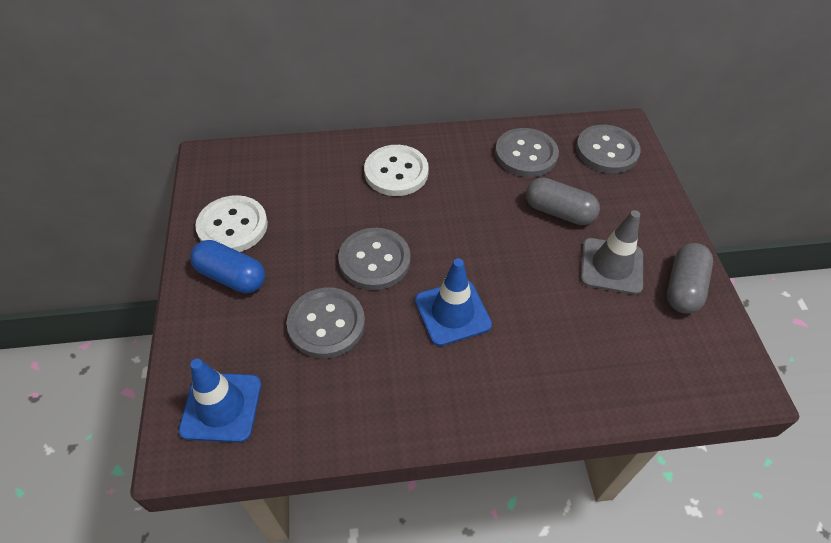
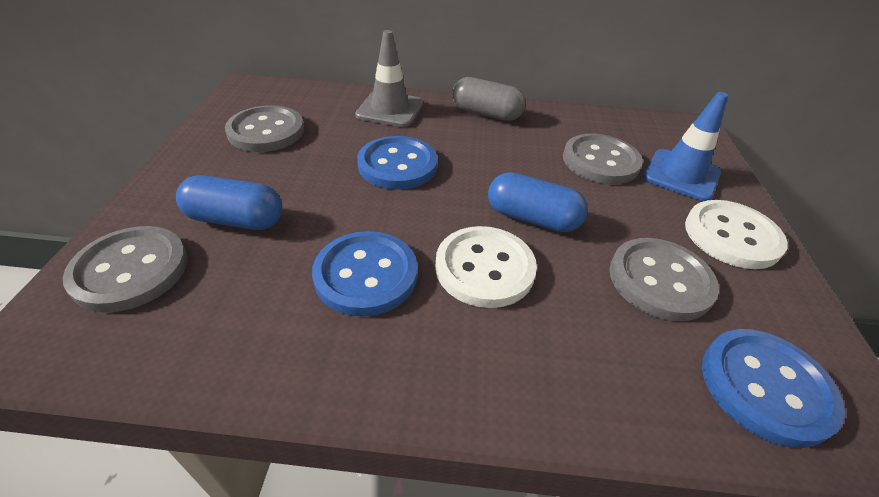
blue button: none = 0 -> [312,231,417,317] [357,136,437,190] [702,329,845,448] = 3
blue capsule: [190,240,265,293] = 1 -> [176,175,282,230] [488,172,588,232] = 2
blue traffic cone: [179,358,261,442] [415,259,492,346] = 2 -> [643,92,728,201] = 1
grey capsule: [526,177,600,225] [667,243,713,314] = 2 -> [452,77,526,121] = 1

